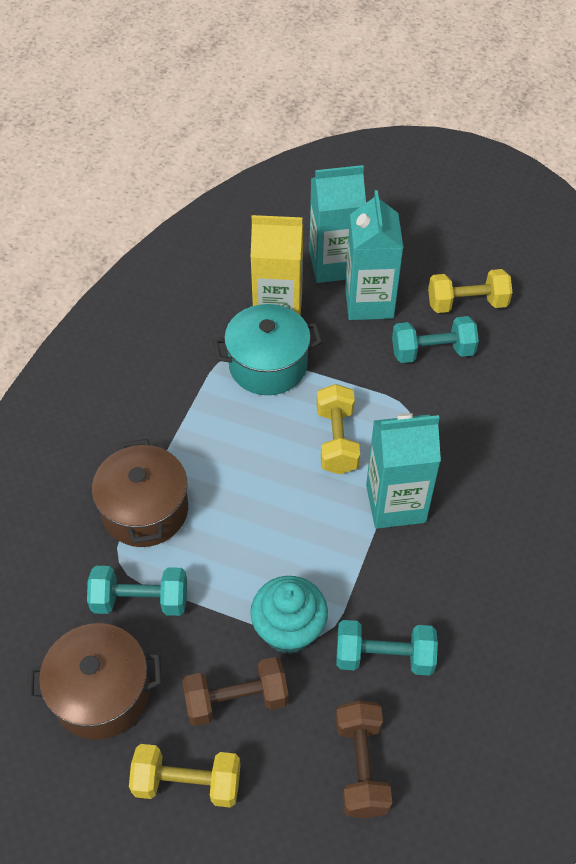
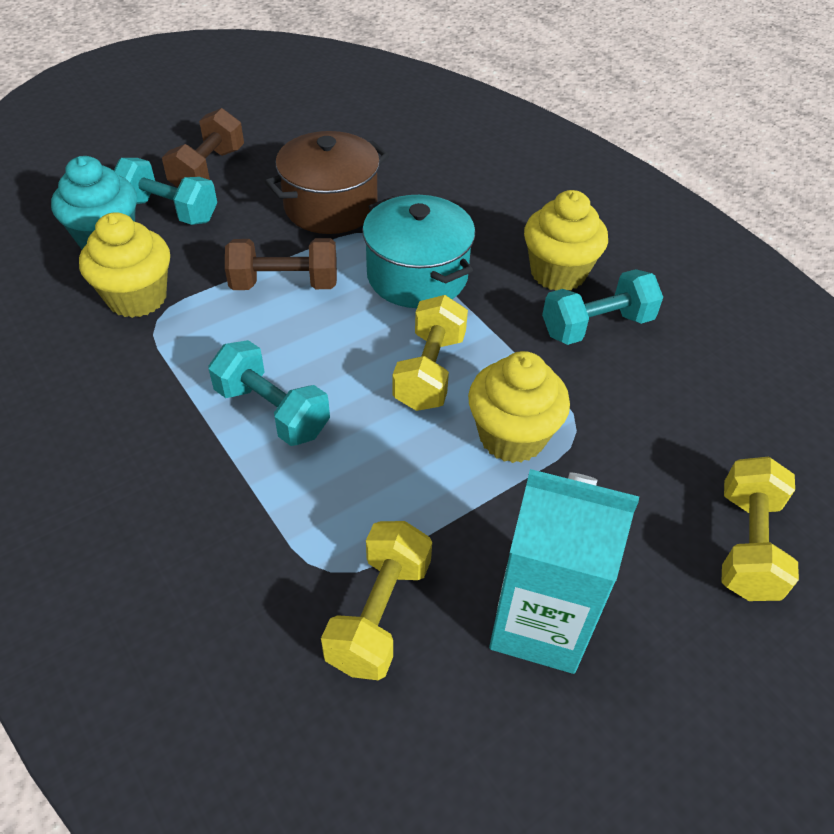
brown pot: [27,623,162,740] [92,439,188,547] = 2 -> [265,131,389,234] = 1
turquoise carton: [309,165,366,283] [345,190,403,320] [366,413,441,529] = 3 -> [489,469,639,674] = 1
yellow carton: [251,215,303,316] = 1 -> none = 0
yellow cupcake: none = 0 -> [79,212,170,318] [468,351,570,463] [524,190,608,290] = 3

